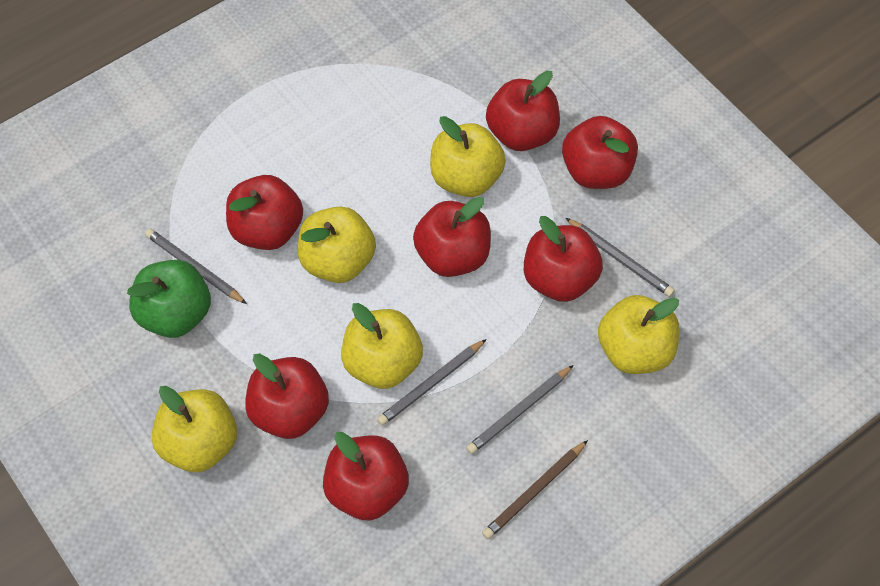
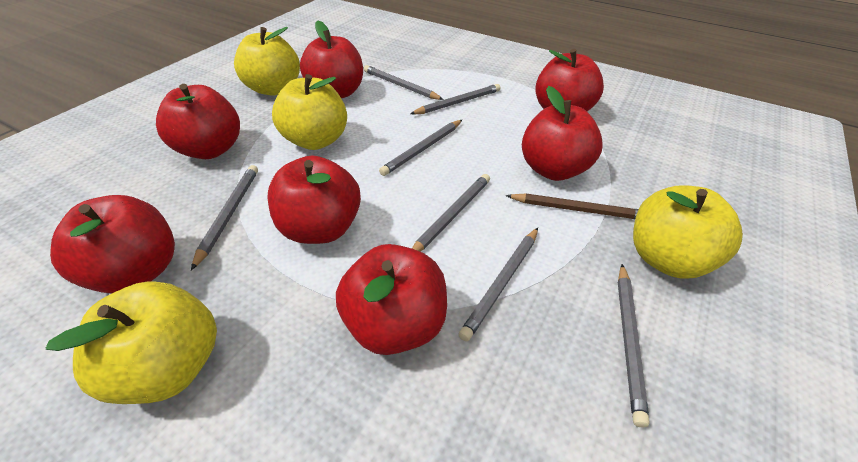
green apple: [127,260,211,338] = 1 -> none = 0
grey pencil: [145,228,247,304] [377,339,487,426] [466,365,574,454] [566,218,675,297] = 4 -> [191,165,258,270] [364,65,444,100] [379,120,462,176] [410,84,501,115] [412,174,490,252] [458,228,538,341] [618,264,650,428] = 7
yellow apple: [152,386,237,472] [298,207,376,283] [341,303,423,389] [430,116,506,197] [598,295,679,374] = 5 -> [46,281,217,404] [234,27,300,96] [272,74,347,150] [633,185,743,279] = 4

